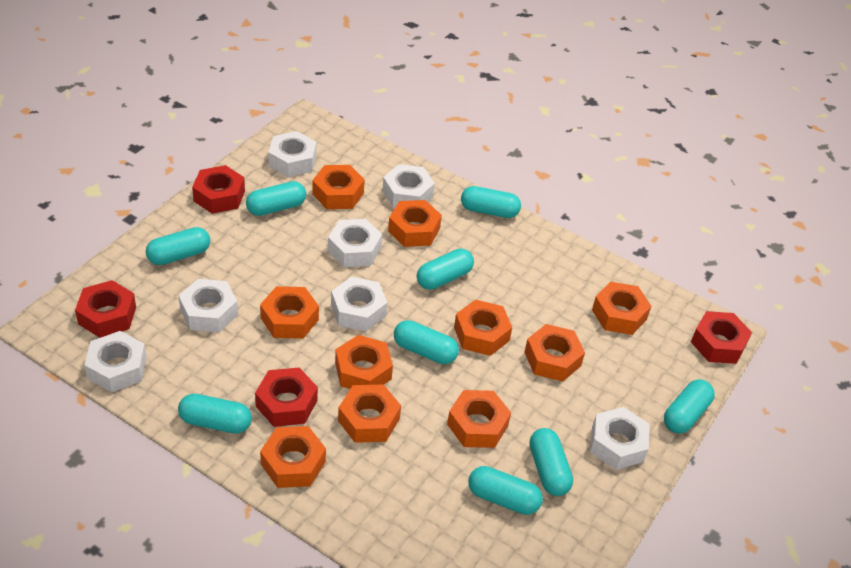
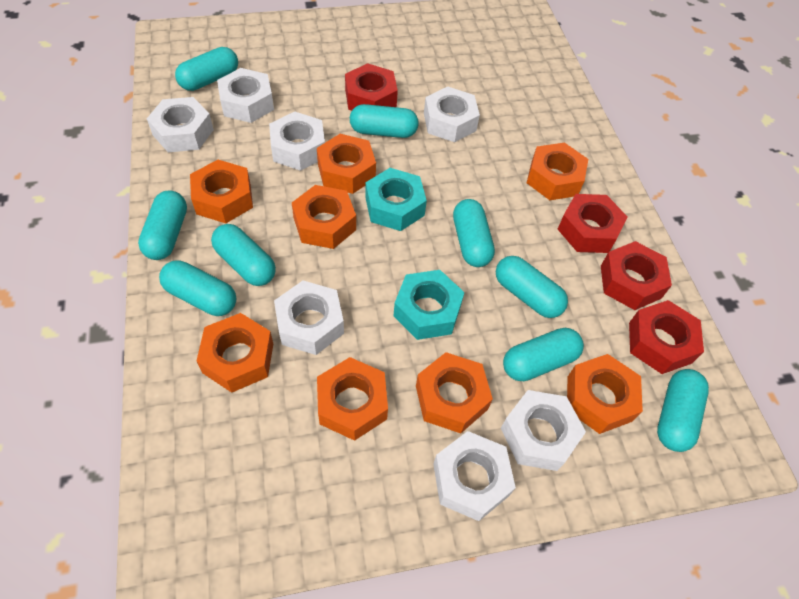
orange nut: [260,286,319,339] [260,426,326,488] [312,165,365,209] [335,335,393,389] [338,384,401,443] [388,200,442,247] [447,390,511,448] [454,299,512,356] [524,324,585,382] [592,282,651,335] = 10 -> [190,160,253,223] [197,313,273,393] [292,185,356,249] [317,134,376,194] [317,357,388,441] [416,352,493,433] [527,142,588,200] [567,354,643,434] = 8
turquoise nut: none = 0 -> [365,168,427,231] [393,270,465,340] = 2

